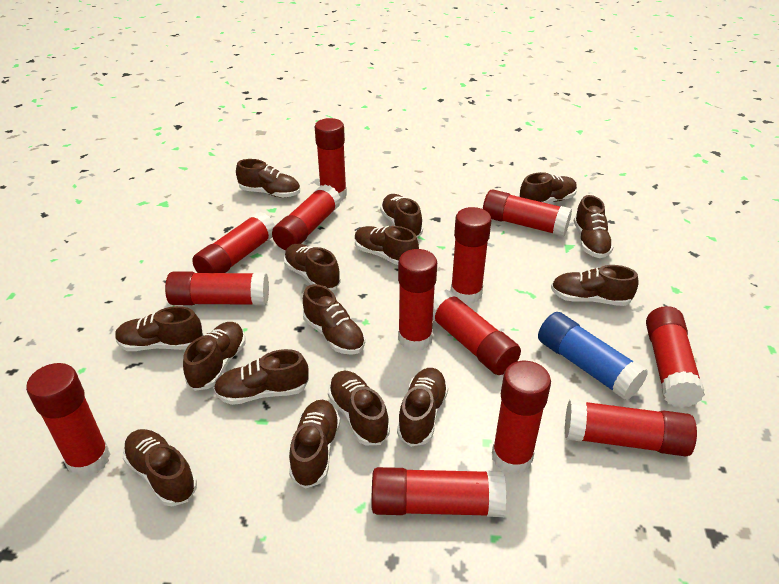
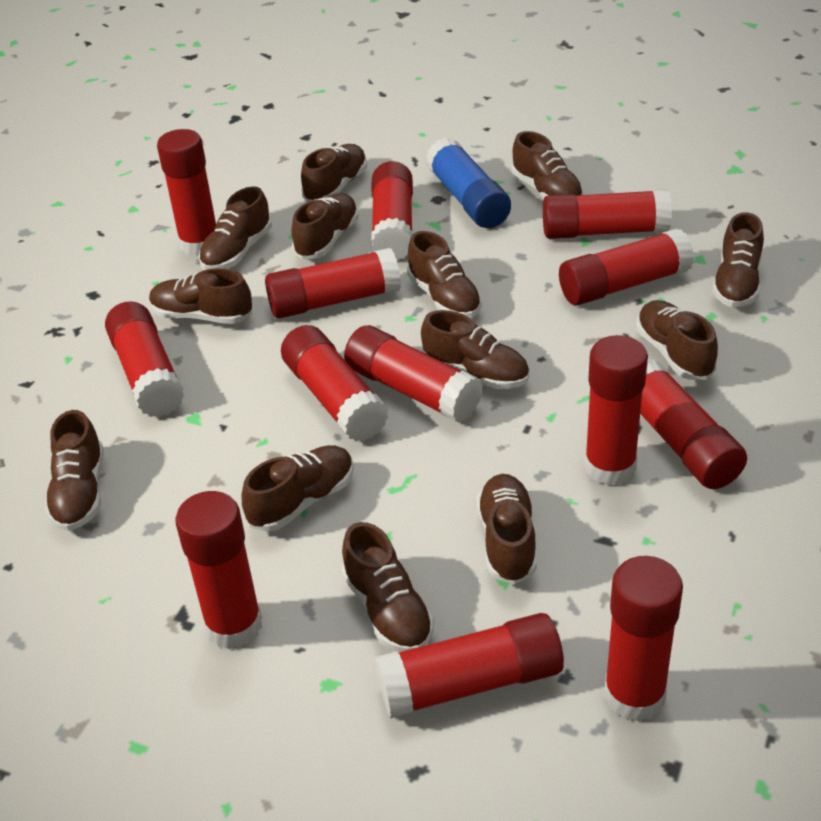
brown shoe: [115,306,203,351] [122,429,197,506] [183,322,246,391] [214,349,309,405] [236,159,300,198] [284,244,341,290] [289,400,340,488] [303,284,365,355] [328,371,390,445] [355,226,419,265] [380,194,423,237] [397,368,448,447] [519,172,577,204] [551,265,639,306] [574,195,614,258] = 15 -> [45,410,104,531] [149,268,252,324] [199,186,272,270] [242,445,354,532] [292,193,359,259] [301,144,367,202] [342,522,434,652] [407,231,482,318] [421,310,529,389] [477,474,537,585] [512,131,583,199] [636,300,718,380] [712,212,764,308] = 13

